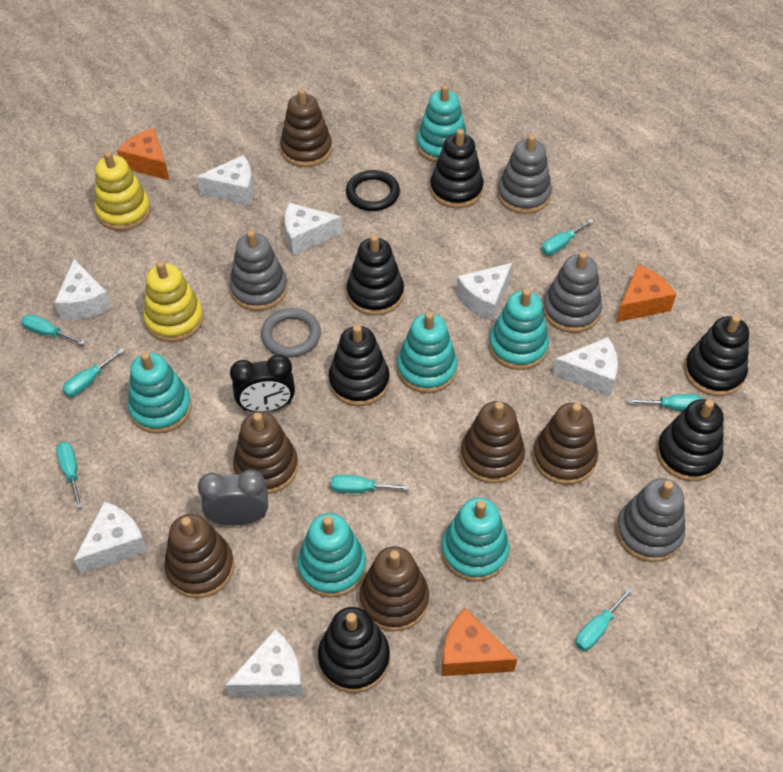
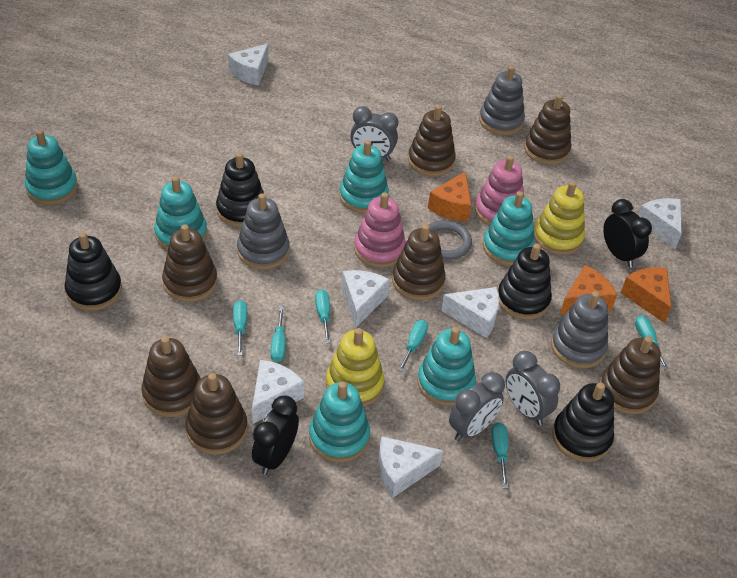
black clock: [230,355,295,412] = 1 -> [252,395,299,475] [603,199,652,267] = 2
black ring: [346,170,400,211] = 1 -> none = 0
black stacking toy: [318,607,390,693] [329,325,390,406] [347,235,404,316] [430,129,484,208] [656,399,724,481] [684,315,749,396] = 6 -> [65,232,122,311] [216,152,264,227] [498,244,552,320] [552,383,614,462] = 4
brown stacking toy: [164,514,234,598] [233,412,298,494] [280,89,332,167] [360,546,429,631] [461,401,525,483] [533,403,598,485] = 6 -> [141,336,201,417] [162,224,217,302] [185,373,247,455] [392,224,446,301] [408,105,456,176] [524,94,572,165] [600,336,661,414] = 7
grey clock: [198,469,268,525] = 1 -> [350,106,398,161] [449,372,505,441] [506,351,560,425] = 3
grey stacking toy: [229,230,288,311] [497,134,552,214] [543,252,602,333] [616,478,685,562] = 4 -> [237,193,289,269] [479,66,525,135] [551,291,608,368] = 3
pink stacking toy: none = 0 -> [354,192,406,268] [475,155,524,226] = 2
turquoise screwdriver: [21,314,85,345] [56,442,83,508] [62,348,125,397] [331,475,410,493] [541,219,594,255] [576,587,634,651] [628,394,703,411] = 7 -> [233,300,247,356] [271,307,286,362] [315,289,330,343] [398,320,428,372] [491,422,508,488] [635,315,669,370] = 6
white cheese: [54,259,112,320] [74,501,148,574] [196,155,254,205] [225,629,303,697] [284,203,342,255] [456,263,512,322] [552,337,618,396] = 7 -> [228,44,269,86] [252,360,304,424] [342,270,390,328] [378,436,443,498] [441,287,499,338] [638,198,682,249] = 6

